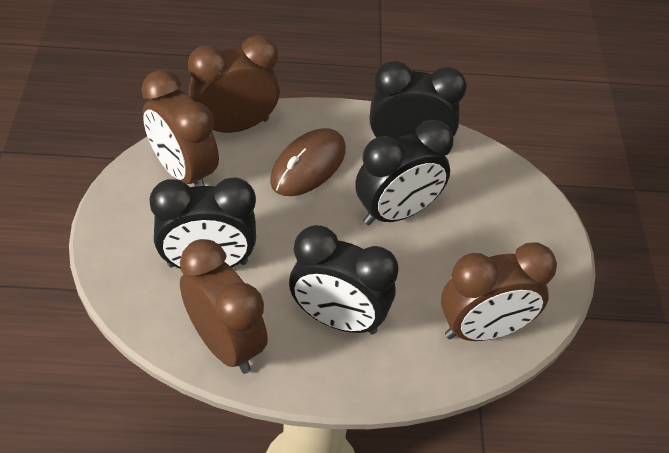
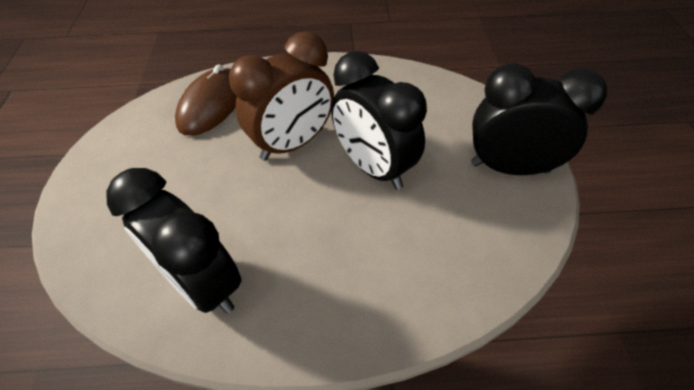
black clock: [149,178,256,269] [289,225,399,334] [355,120,453,225] [370,60,467,139] = 4 -> [106,168,241,314] [331,51,427,190] [471,63,607,175] = 3
brown clock: [141,70,219,186] [180,239,268,374] [188,35,280,133] [441,242,557,341] = 4 -> [229,31,334,161] = 1

